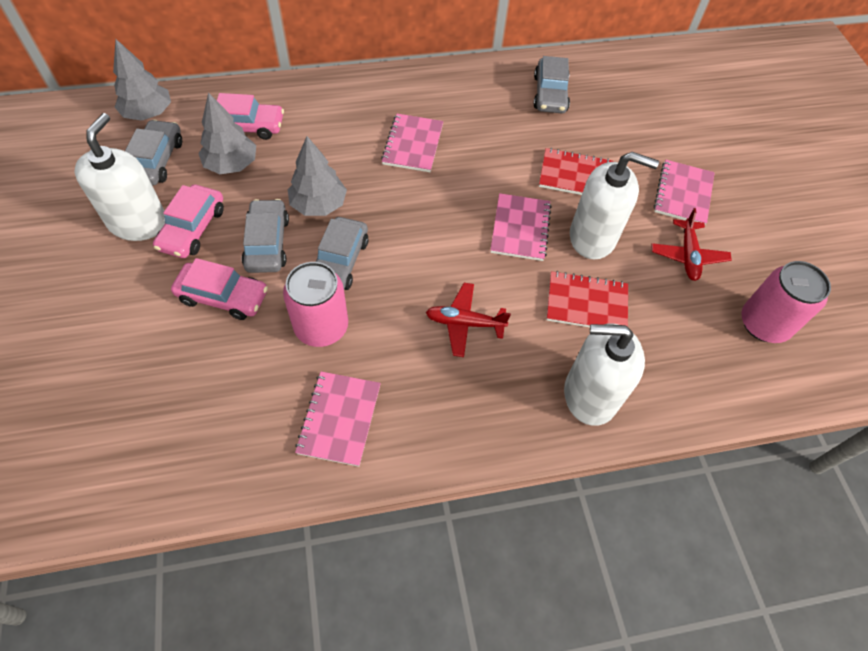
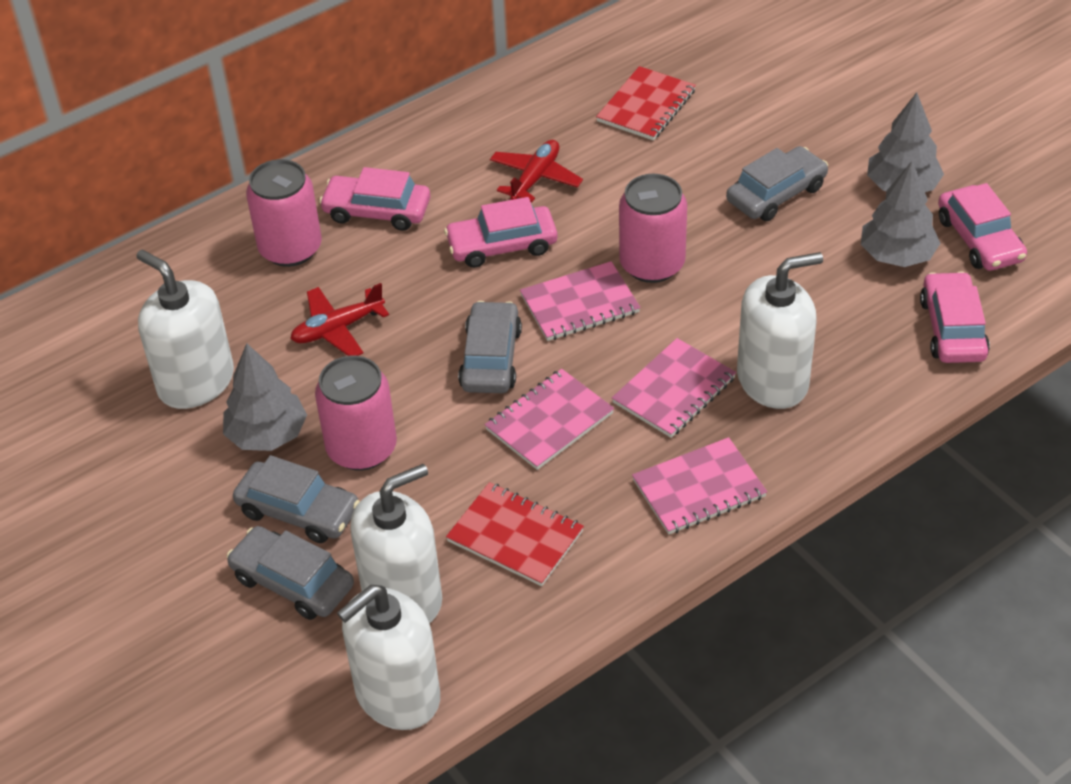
pink can: [283,262,348,347] [741,261,831,343] = 2 -> [246,159,322,267] [315,356,397,471] [619,174,687,283] = 3
pink car: [153,185,224,258] [171,258,268,320] [217,93,284,140] = 3 -> [319,167,430,231] [444,197,558,268] [920,272,990,363] [938,183,1027,271] = 4
white soap dispenser: [74,113,165,241] [564,324,645,426] [570,152,659,259] = 3 -> [136,250,234,409] [337,585,440,730] [350,464,442,623] [737,252,823,409] = 4

